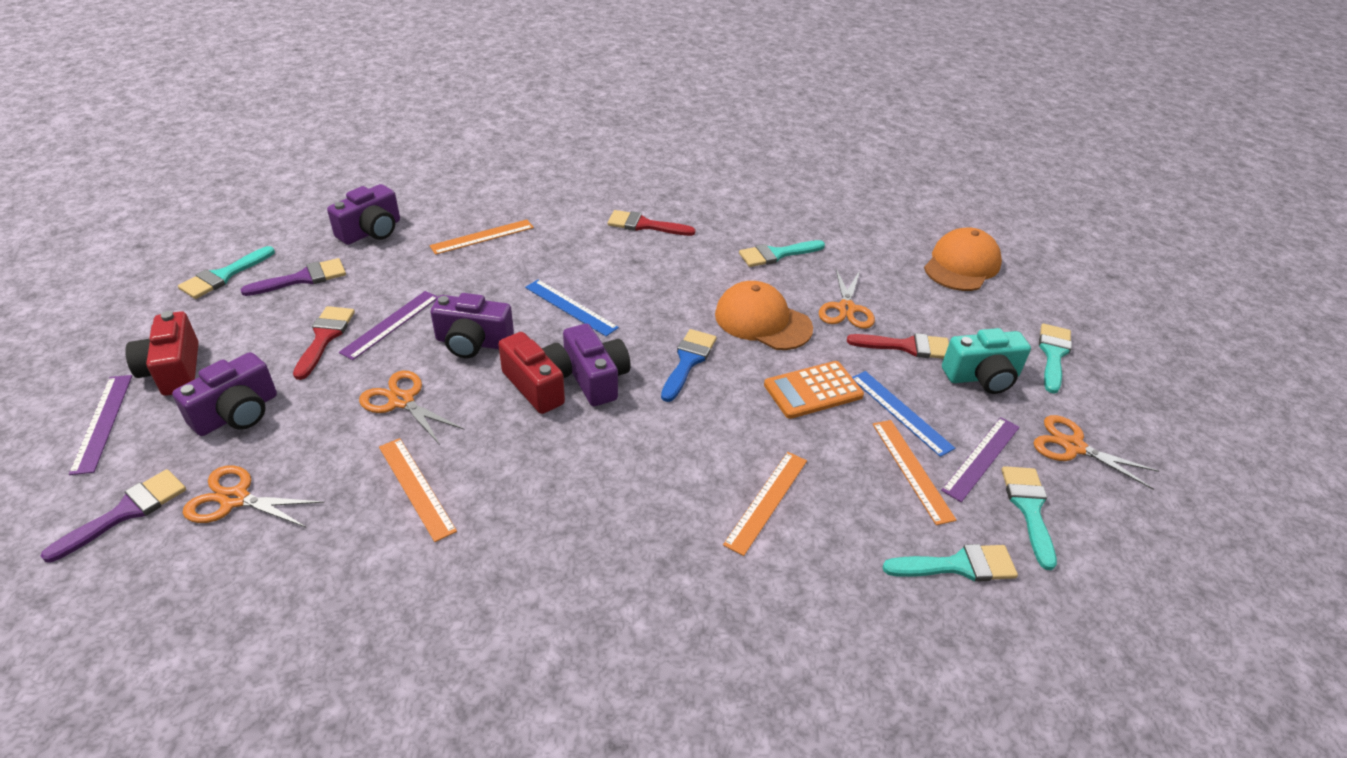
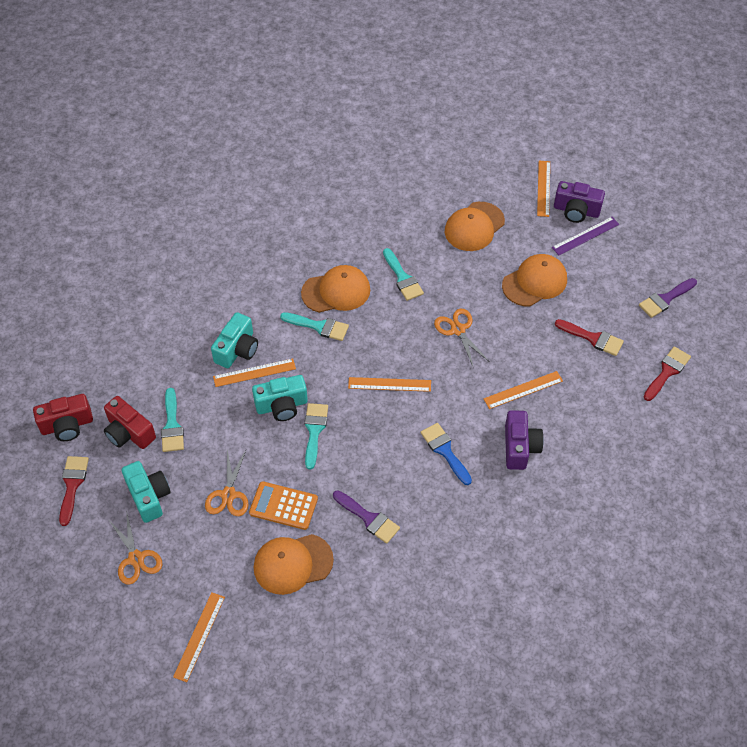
blue ruler: [525,280,619,336] [852,371,955,457] = 2 -> none = 0
orange cap: [715,281,813,350] [924,227,1002,291] = 2 -> [254,534,334,595] [301,265,370,313] [445,202,505,251] [502,254,567,307] = 4
orange ruler: [379,438,457,542] [430,219,534,255] [723,452,807,556] [873,420,957,525] = 4 -> [173,592,225,682] [213,358,296,387] [348,377,431,392] [484,371,563,409] [537,161,550,217] = 5
orange scissors: [183,465,325,528] [359,370,465,445] [819,269,875,329] [1034,415,1159,490] = 4 -> [108,514,162,585] [205,450,248,516] [434,309,490,366] = 3
purple camera: [172,352,277,436] [327,184,400,245] [431,293,514,358] [563,324,631,406] = 4 -> [505,410,544,470] [554,181,605,223] = 2
purple ruler: [69,375,132,475] [339,291,438,360] [941,417,1020,502] = 3 -> [552,217,619,255] = 1
turquoise brush: [178,246,275,299] [739,240,825,267] [883,544,1018,582] [1002,466,1057,570] [1039,324,1072,394] = 5 -> [161,388,184,452] [280,312,349,341] [304,403,328,469] [383,248,424,301] = 4
turquoise camera: [942,328,1031,394] = 1 -> [122,461,171,523] [211,312,258,368] [252,375,308,421] = 3

